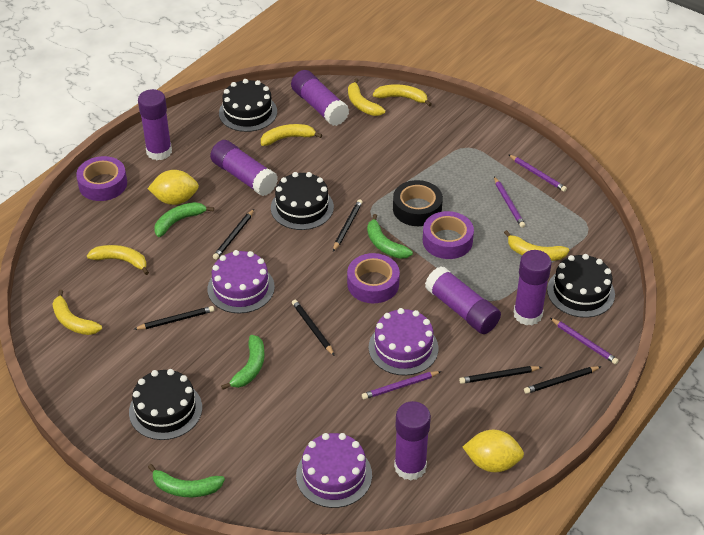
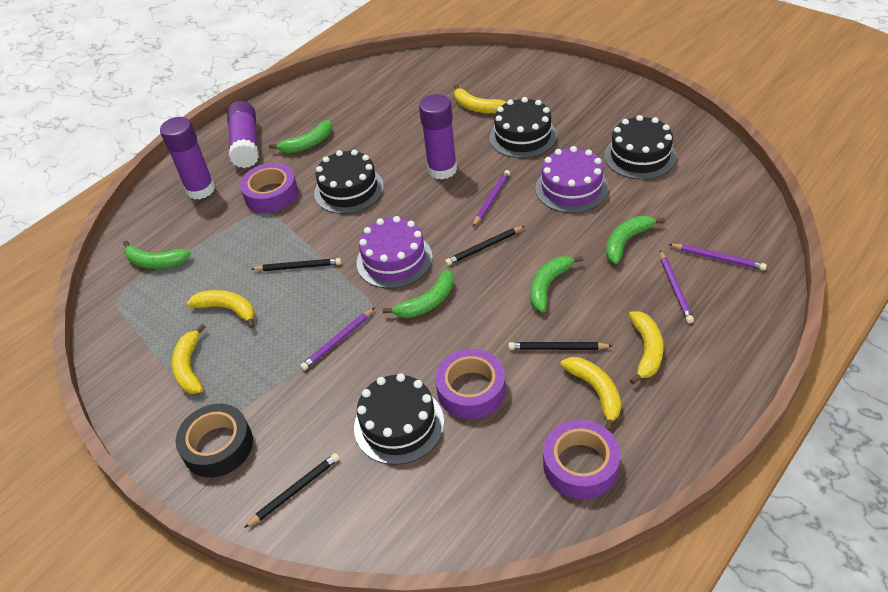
black pencil: [134,306,214,330] [213,209,254,259] [292,300,335,356] [333,199,363,252] [459,366,542,384] [524,366,601,394] = 6 -> [244,453,340,528] [252,258,341,271] [445,226,525,265] [508,342,612,350] = 4
green banana: [148,464,225,497] [154,202,214,237] [221,335,265,390] [367,214,413,259] = 4 -> [123,241,191,269] [269,120,332,153] [383,269,454,318] [530,256,583,312] [606,216,665,264] = 5
purple cake: [207,250,275,313] [296,433,372,508] [369,308,439,376] = 3 -> [356,216,433,289] [535,146,609,213] = 2
purple glue stick: [138,89,172,160] [210,140,278,196] [291,70,349,126] [394,401,431,481] [425,266,501,334] [513,250,552,325] = 6 -> [160,117,215,199] [227,101,259,168] [419,94,457,179] = 3
yellow banana: [52,290,102,335] [87,245,149,275] [261,124,322,146] [348,78,385,116] [373,84,432,107] [504,230,569,261] = 6 -> [172,324,206,394] [187,290,255,329] [454,84,507,113] [560,357,621,431] [629,311,664,384] = 5
yellow lemon: [148,170,199,205] [463,430,524,472] = 2 -> none = 0

